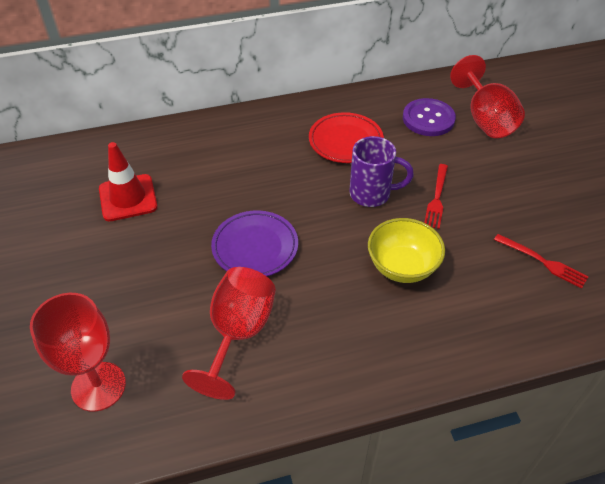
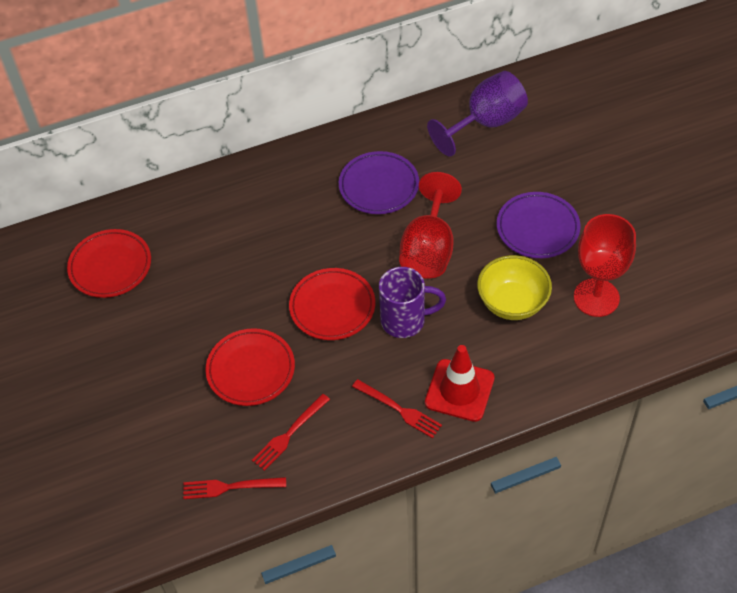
purple button: [403,98,456,136] = 1 -> none = 0
purple goblet: none = 0 -> [427,71,528,157] = 1
purple plate: [211,210,298,276] = 1 -> [339,151,419,214] [497,192,581,258] = 2
red fork: [424,164,448,229] [494,234,588,289] = 2 -> [183,477,286,499] [252,394,330,471] [352,379,442,438] = 3
red goblet: [30,293,126,412] [182,267,276,400] [450,55,525,138] = 3 -> [399,172,462,278] [574,214,636,317] = 2
red plate: [309,112,384,163] = 1 -> [67,229,151,298] [206,328,295,406] [289,268,375,340] = 3

